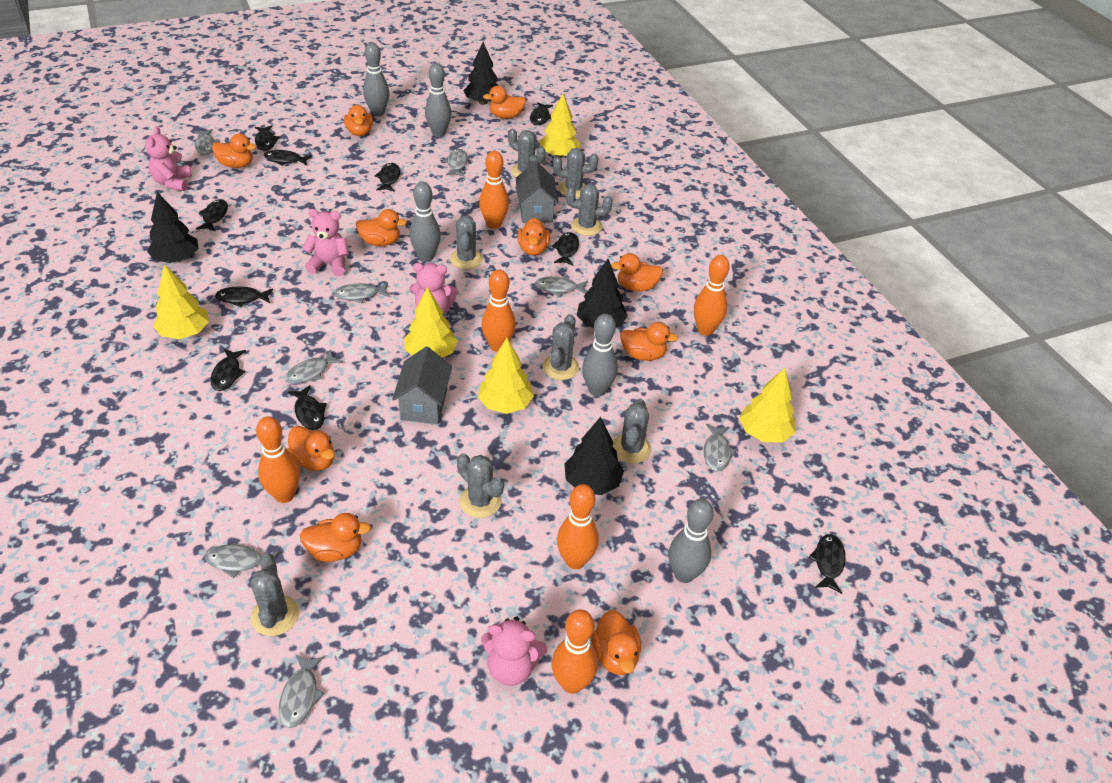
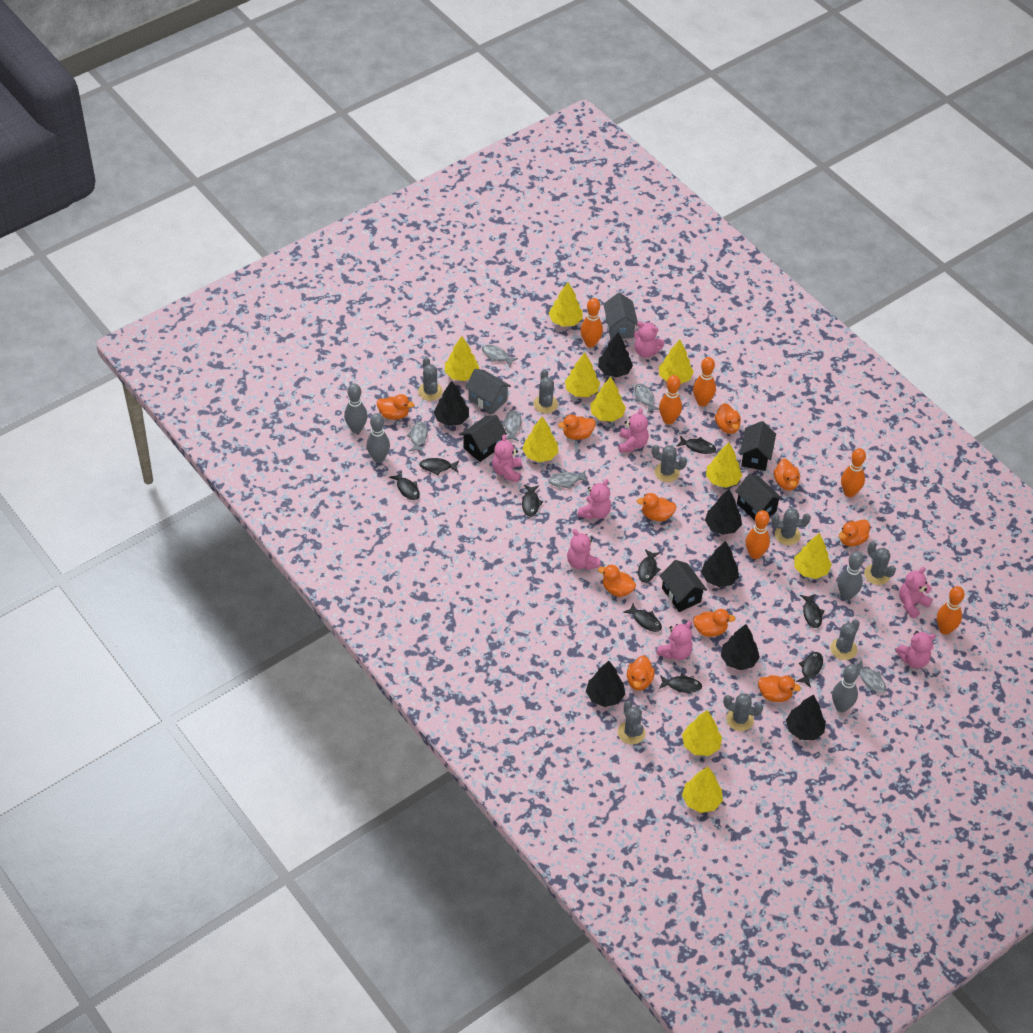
black fish: [196,199,228,231] [210,349,246,391] [215,286,273,307] [255,125,280,151] [264,150,312,166] [288,385,327,430] [375,163,400,192] [530,102,553,125] [551,232,579,265] [809,534,846,594] = 10 -> [389,471,420,500] [419,458,459,475] [522,485,543,516] [623,603,662,632] [638,549,661,582] [659,673,702,693] [676,435,716,454] [796,652,823,688] [800,594,825,628] = 9
black house: none = 0 -> [460,415,507,462] [660,560,707,612] [735,474,783,520] [740,421,776,471] = 4
black tree: [147,192,198,263] [463,42,499,105] [565,417,624,495] [577,259,628,328] = 4 -> [434,381,469,426] [586,661,625,707] [598,332,633,377] [701,541,739,587] [705,489,742,535] [721,624,760,670] [786,694,826,740] = 7
grey bowling pin: [363,43,389,116] [410,182,441,262] [425,63,452,137] [582,314,618,397] [669,499,714,583] = 5 -> [344,384,367,433] [367,413,390,463] [832,664,859,712] [838,551,864,600] = 4
grey fish: [194,129,220,155] [205,544,279,578] [279,654,324,728] [284,350,343,384] [333,283,389,303] [443,149,468,176] [535,277,588,297] [704,424,736,472] = 8 -> [406,422,428,453] [482,345,518,367] [501,410,521,441] [548,471,588,489] [635,384,659,414] [856,660,886,693] = 6
pink teddy bear: [145,126,192,191] [302,209,349,276] [409,263,458,314] [481,616,547,686] = 4 -> [492,434,522,482] [567,529,601,570] [578,479,611,520] [619,408,649,453] [633,321,665,358] [656,621,693,660] [896,631,936,668] [899,567,933,618] = 8
yellow tree: [153,264,209,339] [404,287,458,358] [478,338,534,414] [539,94,581,158] [739,368,795,442] = 5 -> [445,336,480,381] [523,417,559,462] [549,282,583,327] [565,352,600,397] [590,377,626,422] [659,340,694,384] [682,710,722,756] [682,767,723,813] [706,442,742,488] [794,533,832,579] = 10

